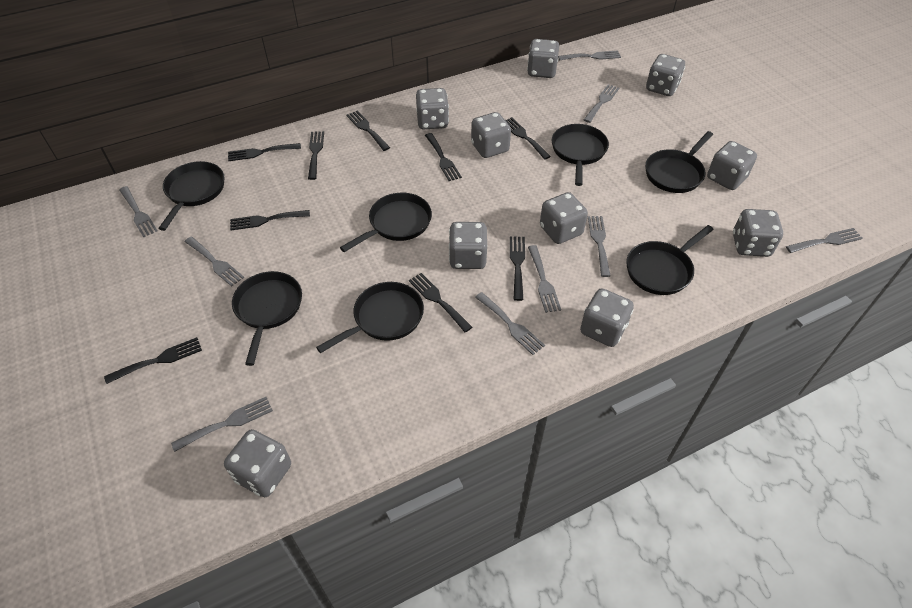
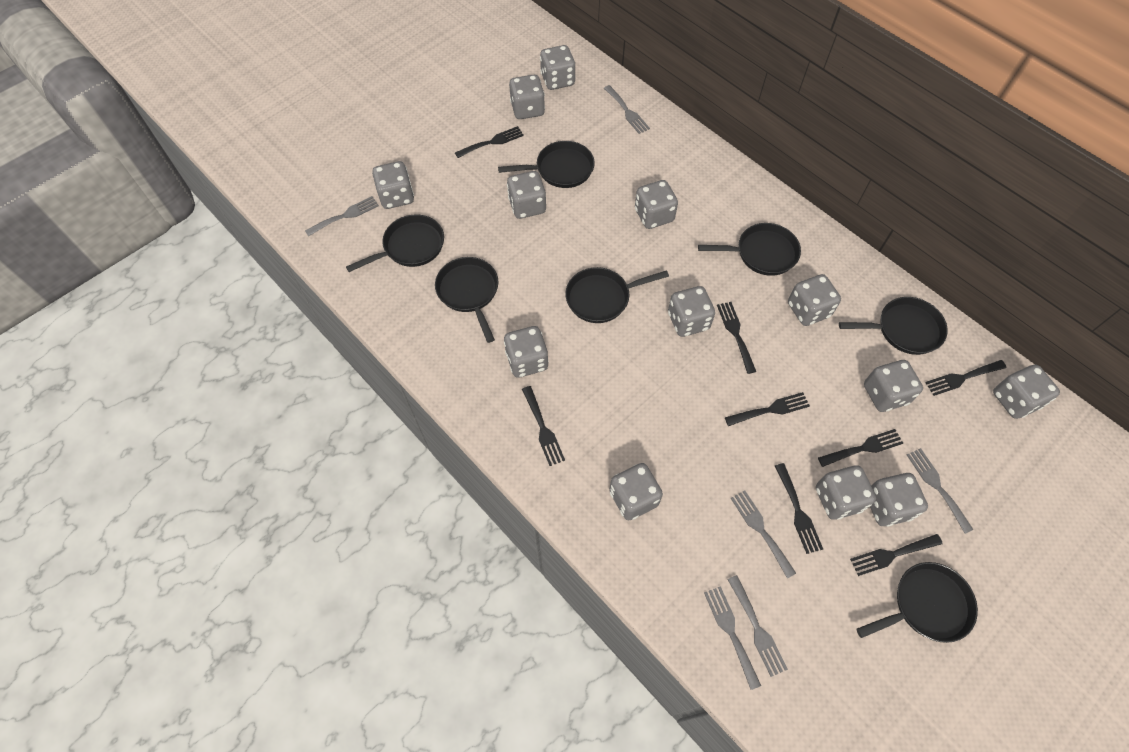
black fork: [104,337,202,384] [228,143,301,161] [230,210,310,230] [308,131,324,180] [347,110,390,151] [409,273,472,332] [425,133,462,181] [505,117,551,160] [510,236,525,301] = 9 -> [455,126,524,158] [522,386,565,466] [717,302,756,374] [725,392,810,426] [775,463,823,554] [818,429,903,467] [850,534,943,576] [925,360,1007,396] = 8
grey dice: [224,429,291,497] [416,88,449,129] [449,222,487,269] [471,112,511,158] [527,39,559,78] [540,192,588,244] [580,288,634,347] [646,54,685,96] [707,141,757,190] [733,209,783,257] = 10 -> [372,161,414,209] [504,326,549,378] [507,171,546,219] [509,75,545,119] [540,45,576,90] [609,463,663,520] [635,180,678,229] [668,286,715,337] [788,274,841,326] [816,465,876,520] [864,360,923,412] [870,473,928,526] [993,364,1060,419] = 13
grey fork: [119,186,158,238] [171,397,273,452] [185,237,244,287] [475,292,545,355] [528,245,561,313] [558,50,621,61] [584,84,619,123] [588,216,611,277] [786,228,863,253] = 9 -> [305,196,379,236] [604,85,650,134] [704,586,761,690] [727,575,788,677] [731,491,796,579] [907,448,974,534] = 6

